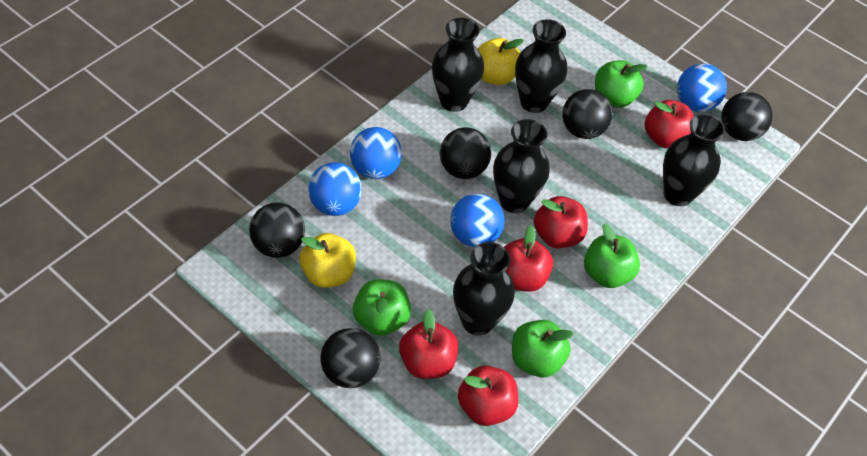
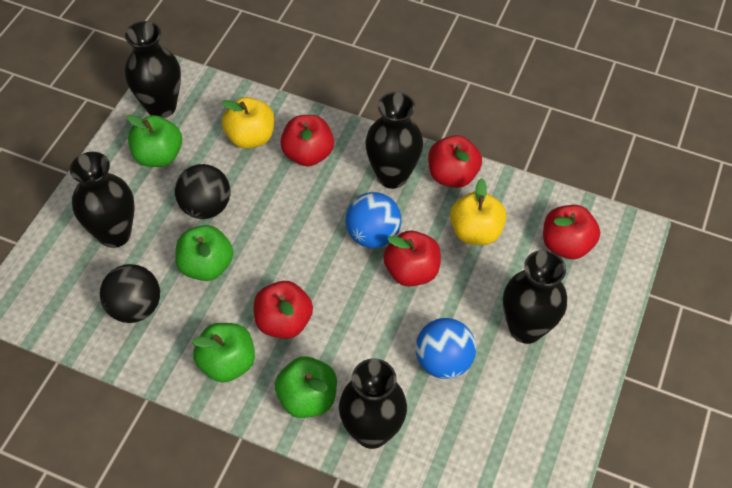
black ball: [249,203,305,258] [320,328,381,388] [440,127,491,179] [562,89,612,139] [721,92,773,141] = 5 -> [100,264,160,323] [175,164,230,219] = 2
blue ball: [308,162,362,216] [350,127,402,179] [450,194,504,247] [677,64,727,112] = 4 -> [346,192,401,248] [416,318,476,379] = 2

